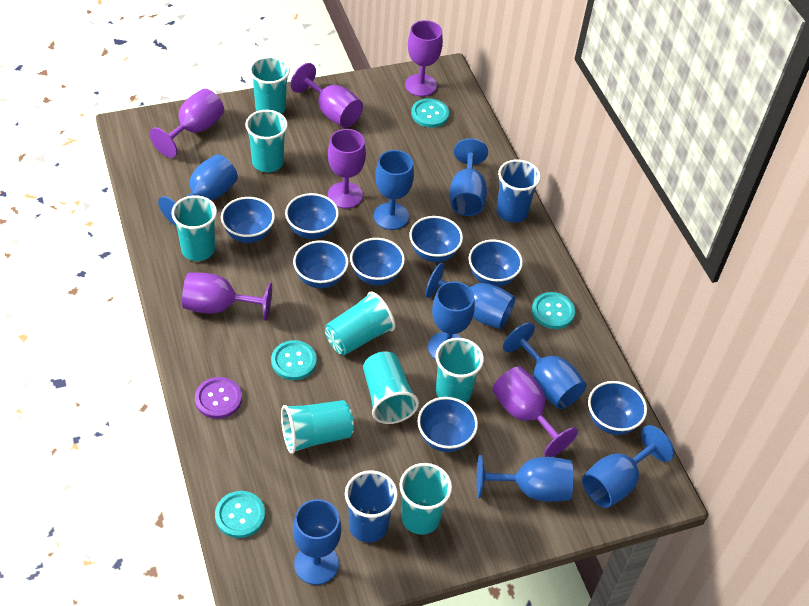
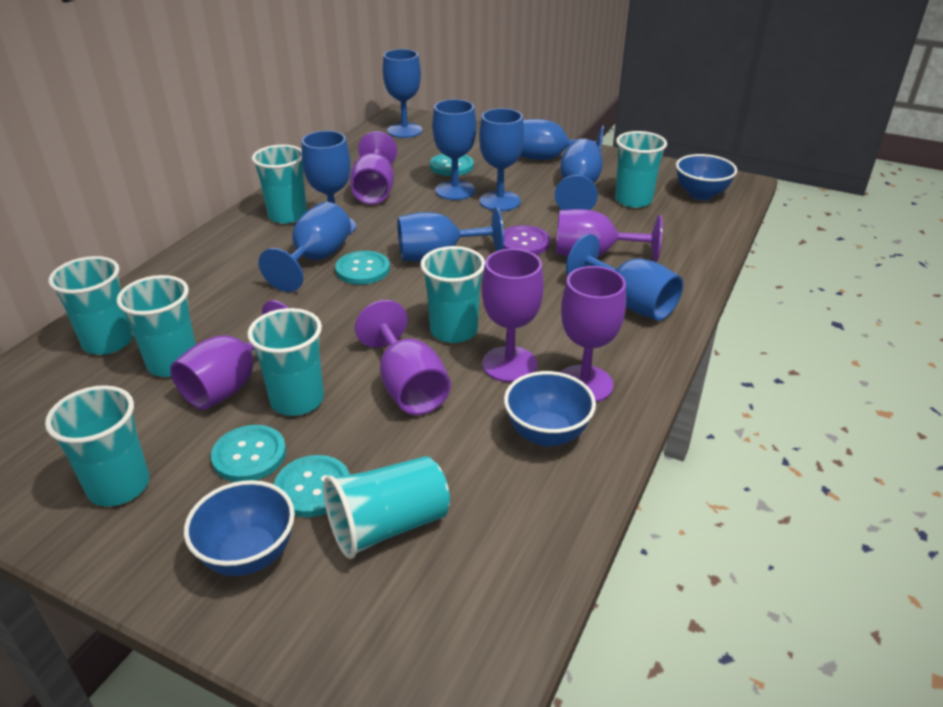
blue bowl: [221,197,275,243] [285,193,339,239] [293,240,348,288] [350,238,405,285] [409,216,463,262] [417,397,478,452] [469,240,523,287] [588,381,647,435] = 8 -> [184,480,295,576] [504,371,596,447] [676,154,737,200] = 3
blue cup: [345,470,398,543] [496,160,541,223] = 2 -> none = 0

